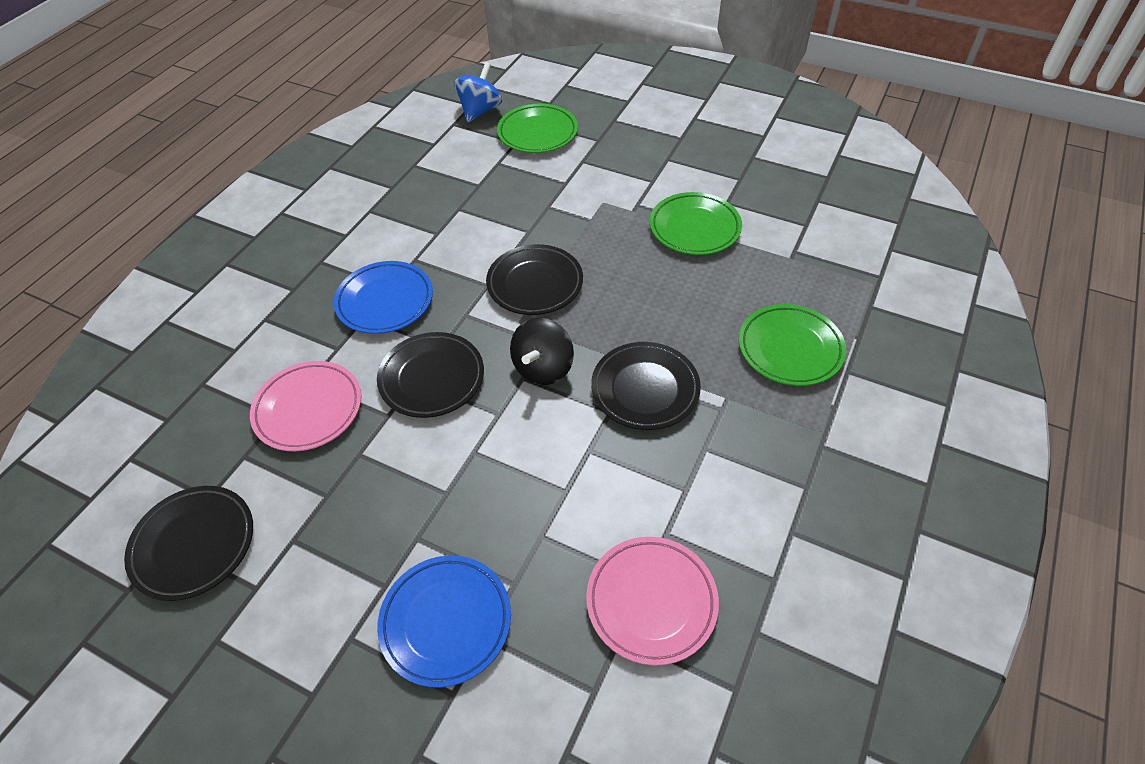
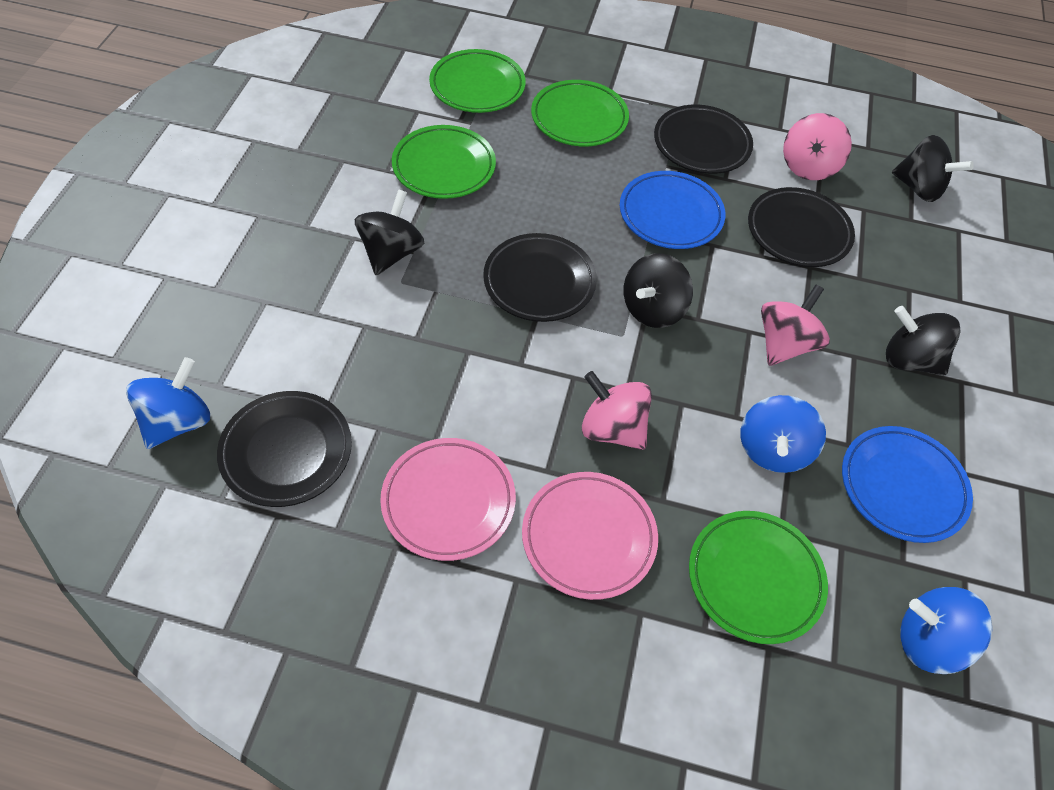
black spinning top: [510,318,574,385] = 1 -> [355,189,424,275] [624,253,693,328] [886,306,961,375] [892,135,974,202] = 4
blue spinning top: [454,62,502,122] = 1 -> [126,357,210,449] [740,395,826,473] [900,587,992,674] = 3
green plate: [497,104,578,153] [650,192,742,255] [739,304,846,386] = 3 -> [392,125,496,199] [429,49,526,113] [531,80,629,147] [689,511,828,644] = 4
pink spinning top: none = 0 -> [582,371,652,450] [761,284,830,366] [783,113,852,180] = 3

